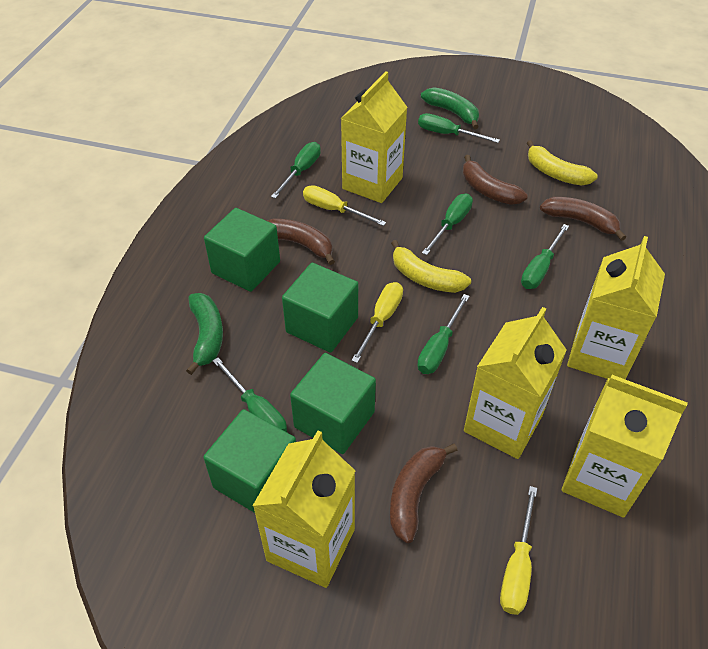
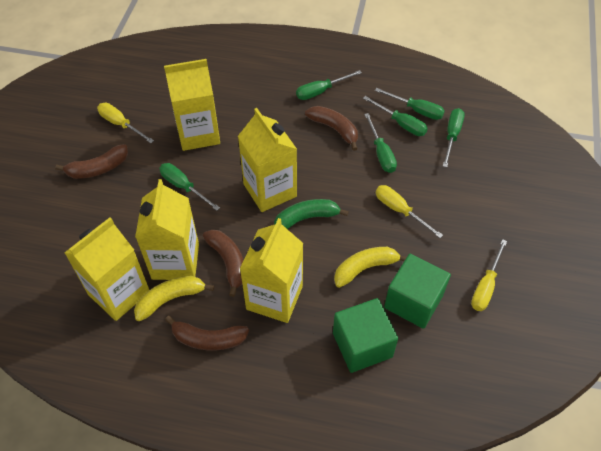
green banana: [186,293,223,375] [421,87,479,129] = 2 -> [274,199,349,229] = 1
green cube: [203,409,296,513] [204,208,280,292] [282,263,358,353] [290,353,376,454] = 4 -> [333,298,398,373] [384,254,451,329] = 2

